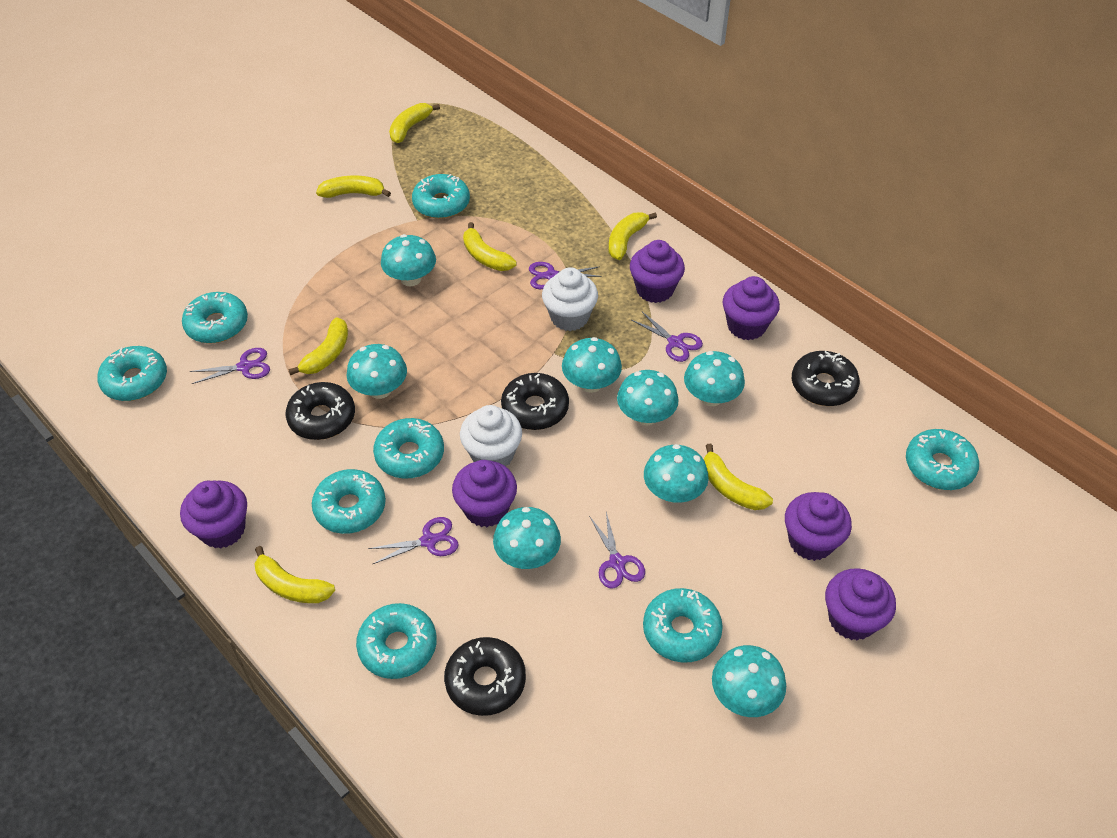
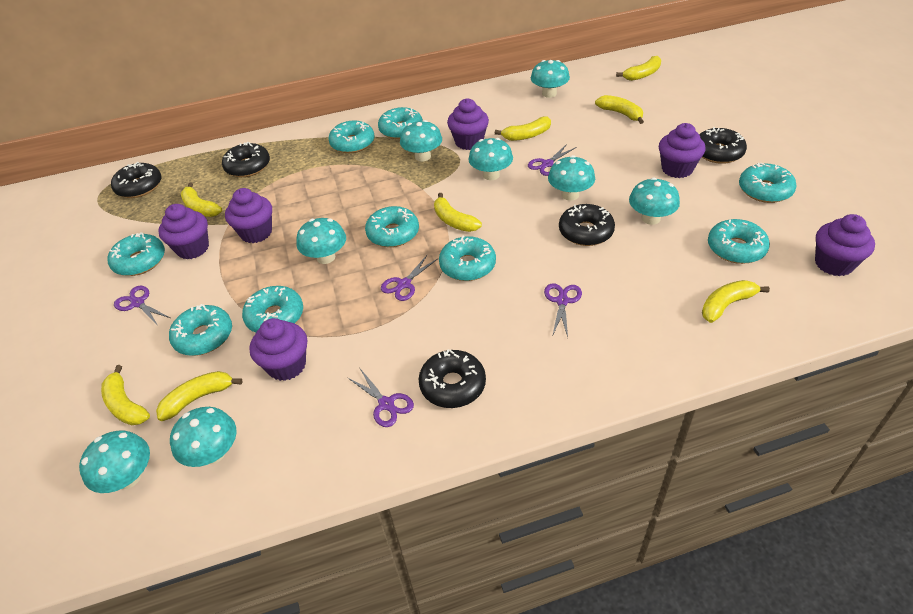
black donut: [286,382,355,440] [444,637,526,716] [501,373,569,430] [792,351,860,406] = 4 -> [111,162,161,198] [222,142,270,177] [419,349,486,408] [559,204,615,246] [699,127,747,164] = 5
turquoise donut: [97,346,167,401] [182,292,248,343] [312,469,386,534] [356,603,437,679] [373,418,444,479] [412,174,470,219] [643,588,723,663] [906,429,979,490] = 8 -> [108,233,165,276] [169,304,232,356] [242,286,303,333] [328,121,375,153] [365,206,419,247] [378,107,423,139] [439,236,496,281] [708,219,770,264] [739,163,796,203] = 9
white cupcake: [460,405,522,466] [542,267,598,331] = 2 -> none = 0
yellow banana: [255,546,335,603] [288,318,348,375] [316,176,391,198] [389,103,440,143] [463,222,517,271] [609,212,657,260] [704,444,773,510] = 7 -> [101,365,150,425] [156,371,242,421] [181,183,222,217] [434,193,482,232] [495,117,551,141] [595,95,644,124] [616,56,661,81] [702,280,770,323] = 8

